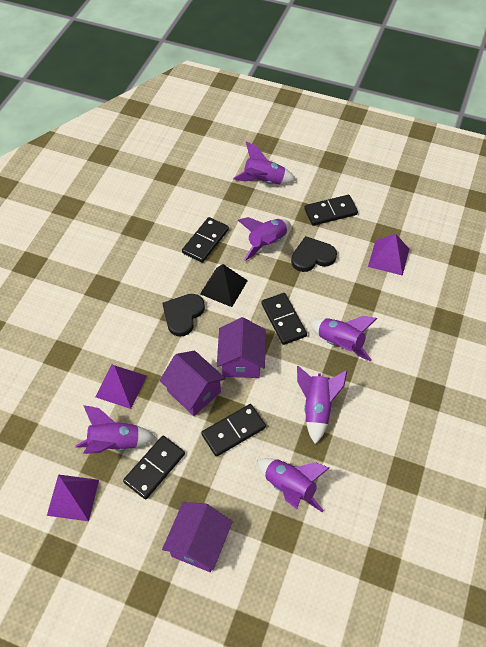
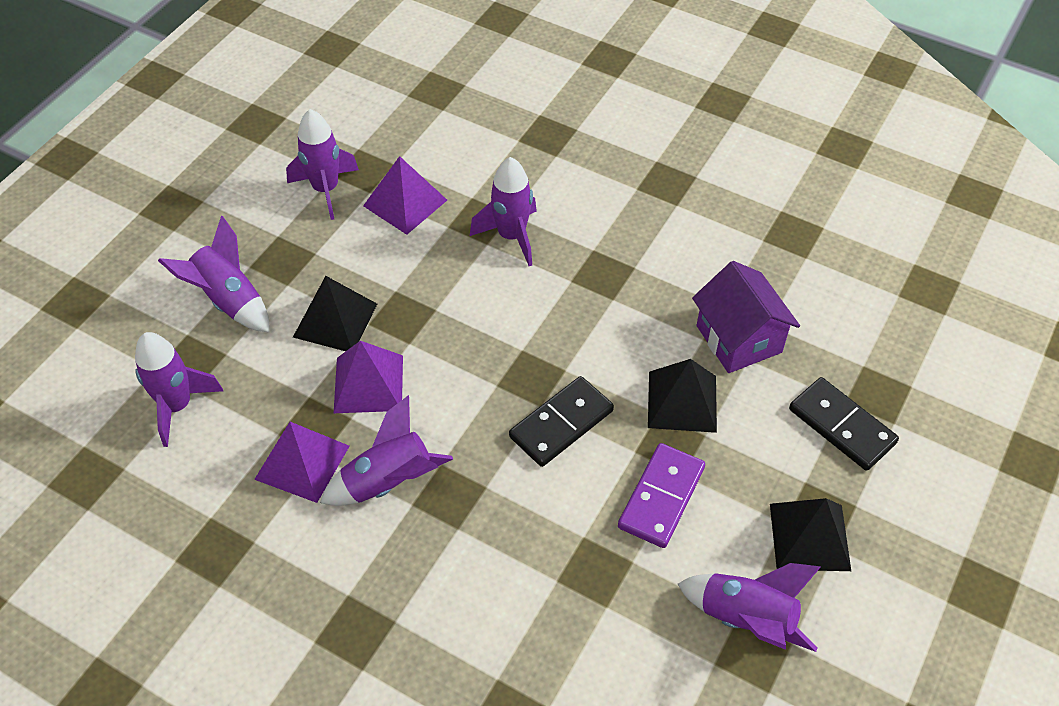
black domino: [123,436,185,499] [182,217,229,263] [201,404,266,457] [261,293,307,345] [304,195,358,226] = 5 -> [509,376,614,467] [789,377,899,471] = 2
black heart: [162,294,205,337] [291,236,337,272] = 2 -> none = 0
black pyramid: [200,264,248,307] = 1 -> [293,276,377,351] [648,359,717,433] [770,498,851,571] = 3
purple domino: none = 0 -> [618,443,705,548] = 1
purple house: [159,351,226,416] [162,502,233,572] [217,317,266,378] = 3 -> [692,261,800,373] = 1

